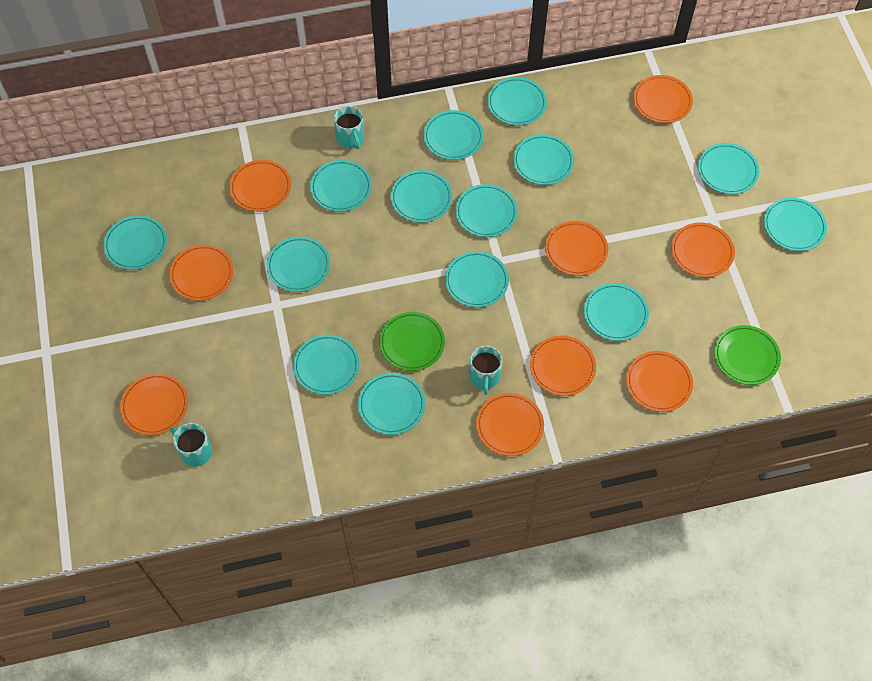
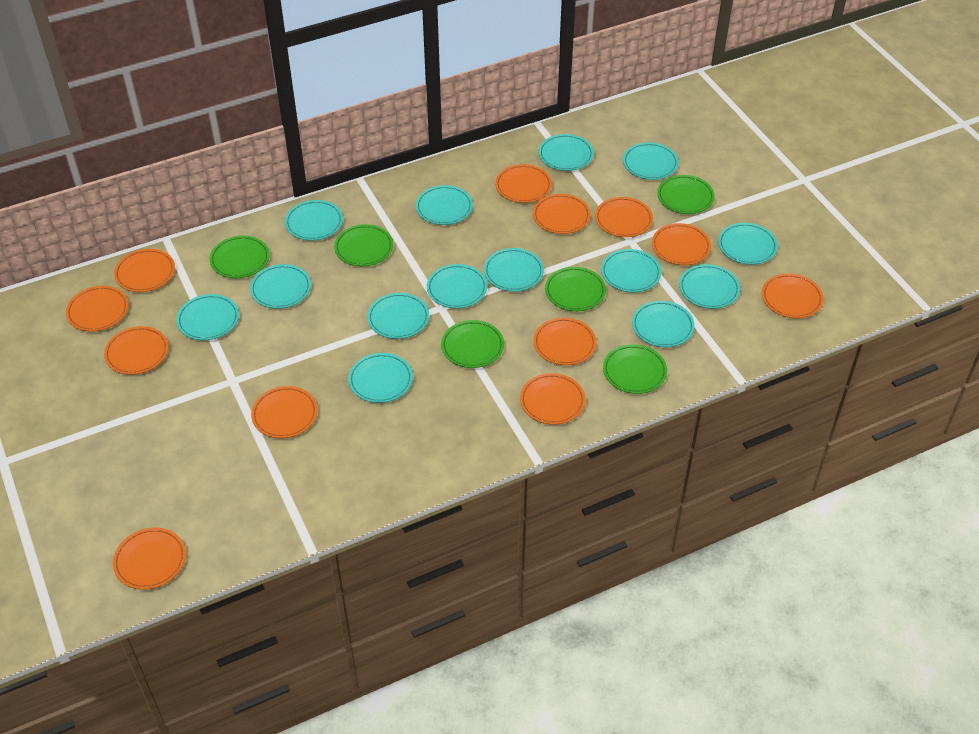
green plate: [379,312,445,371] [714,325,781,385] = 2 -> [210,236,270,278] [334,224,393,266] [441,320,504,368] [545,267,606,311] [603,344,667,394] [657,175,715,214] = 6
orange plate: [120,373,188,436] [169,245,234,301] [229,160,291,212] [476,393,544,456] [530,336,596,396] [545,221,608,276] [626,351,693,412] [633,75,693,123] [671,223,735,277] = 9 -> [66,286,129,332] [104,326,169,375] [113,527,186,590] [114,249,175,292] [251,386,318,438] [495,164,552,203] [520,373,585,425] [533,194,591,234] [533,318,596,365] [595,197,653,237] [652,223,711,265] [762,273,824,319] = 12
turquoise mug: [170,423,212,467] [334,106,364,149] [469,346,502,395] = 3 -> none = 0

